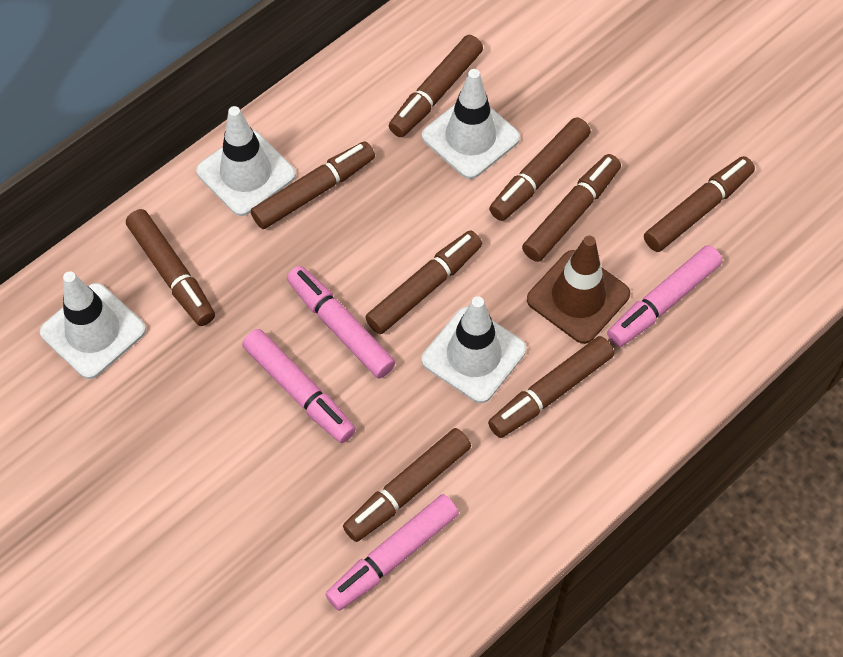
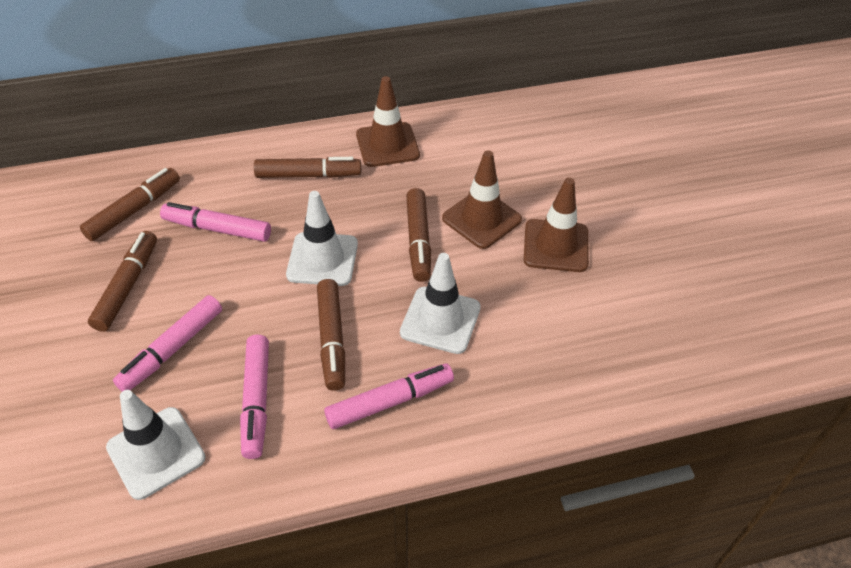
brown marker: [126,209,215,326] [251,141,375,229] [343,428,471,542] [365,230,482,334] [389,35,483,137] [488,336,614,438] [489,117,591,221] [522,154,621,262] [644,156,755,252] = 9 -> [80,168,180,241] [88,231,157,332] [254,157,361,178] [317,279,345,391] [406,188,431,282] = 5
brown traffic cone: [527,236,630,344] = 1 -> [356,76,420,167] [442,150,522,249] [524,177,589,272] = 3
white traffic cone: [40,271,146,379] [196,106,296,216] [422,69,520,179] [422,296,526,403] = 4 -> [106,390,206,500] [286,191,358,286] [400,253,481,354] = 3

